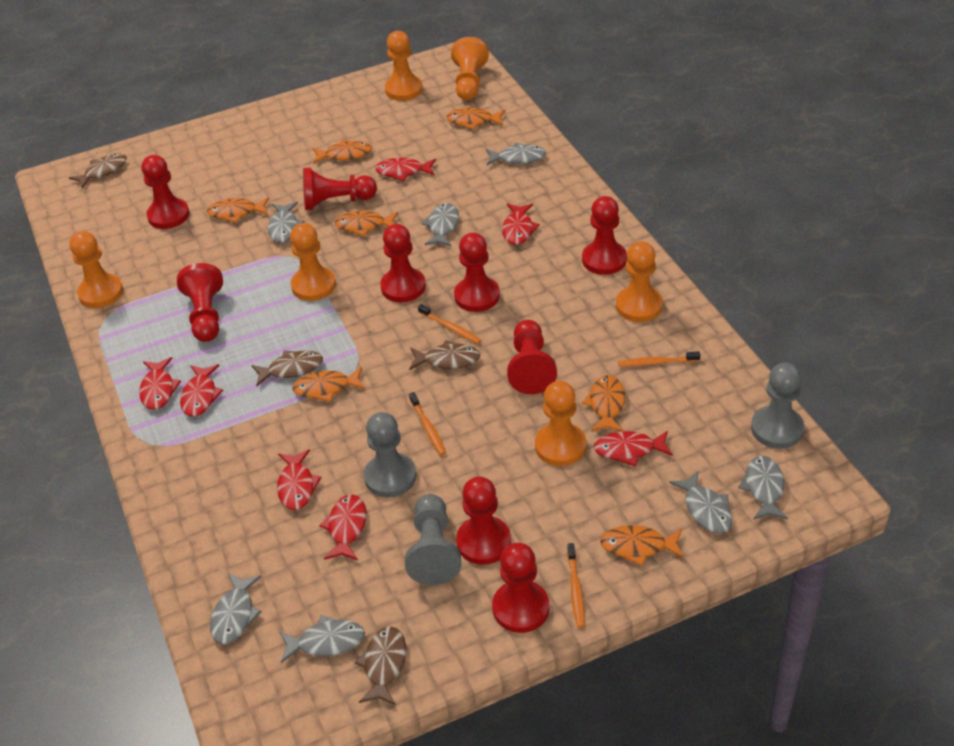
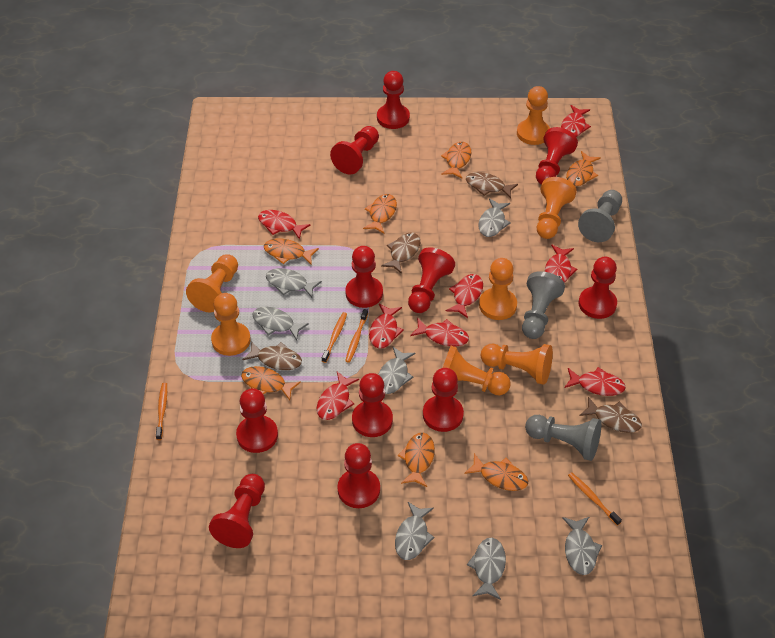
orange pawn: [69,231,123,308] [290,223,336,301] [385,31,423,101] [451,37,489,100] [535,381,586,466] [616,241,663,322] = 6 -> [186,254,238,312] [211,293,251,356] [443,346,511,395] [479,258,517,320] [481,344,553,385] [517,86,550,145] [537,177,577,239] = 7
red fish: [139,357,181,410] [180,364,224,417] [277,449,322,510] [320,494,366,560] [375,158,436,181] [502,204,540,245] [594,431,673,466] = 7 -> [258,210,311,240] [317,372,359,420] [369,304,404,348] [410,318,469,347] [446,274,483,318] [545,245,577,283] [561,105,591,137] [565,367,626,396] = 8
red pawn: [142,155,189,229] [177,263,223,342] [303,168,377,210] [380,224,426,302] [454,233,500,312] [456,477,511,565] [492,543,550,633] [507,320,557,394] [582,196,627,275] = 9 -> [209,474,265,548] [236,389,278,453] [330,126,379,174] [337,443,380,508] [345,246,383,308] [352,373,393,437] [377,71,410,129] [408,248,455,313] [423,368,464,432] [536,127,578,185] [579,256,617,319] = 11

